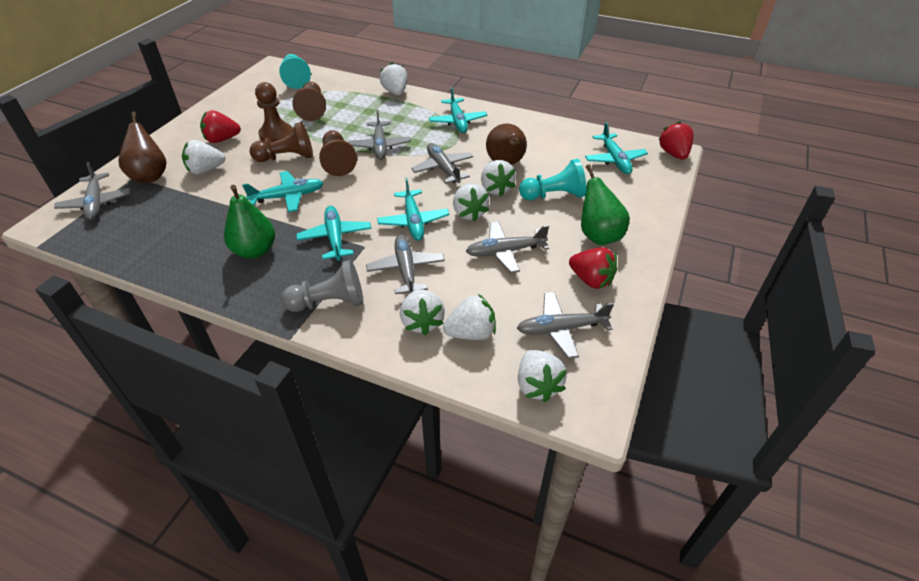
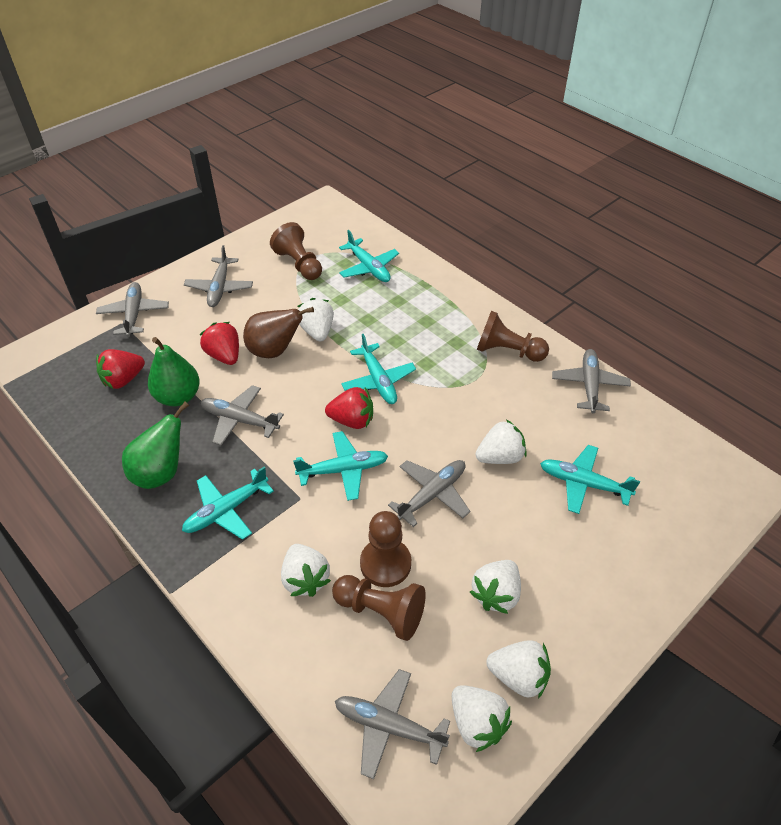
brown pear: [118,111,167,183] [486,123,527,165] = 2 -> [243,307,314,358] = 1
grey pawn: [281,260,363,312] = 1 -> none = 0
turquoise pawn: [279,54,311,89] [519,159,587,200] = 2 -> none = 0
white strawberry: [182,140,225,175] [380,63,408,95] [400,289,445,336] [443,294,496,340] [453,184,489,222] [481,160,516,196] [518,350,567,402] = 7 -> [281,544,331,597] [298,298,334,341] [452,685,512,752] [470,560,521,614] [475,419,527,464] [486,640,551,699] = 6

